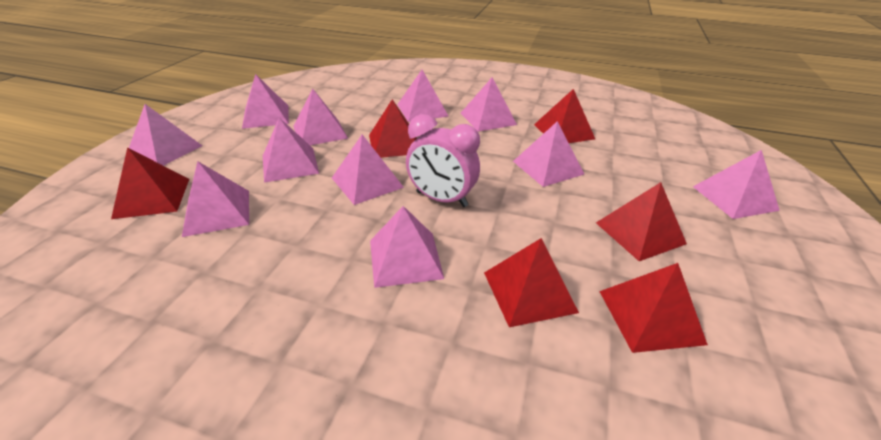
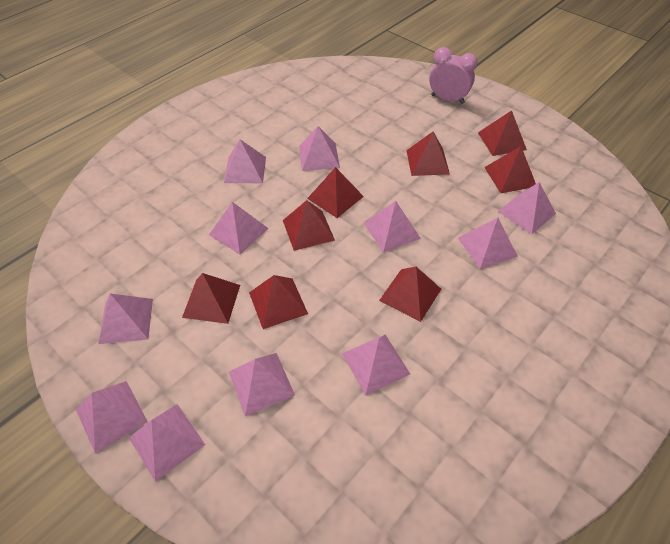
red pyramid: [111,147,189,219] [369,99,417,158] [484,238,579,327] [534,89,595,143] [596,182,687,261] [599,263,708,353] = 6 -> [182,273,240,324] [249,275,308,329] [283,200,335,251] [307,167,364,218] [379,267,441,322] [406,131,450,176] [478,110,527,156] [484,146,536,193] = 8

